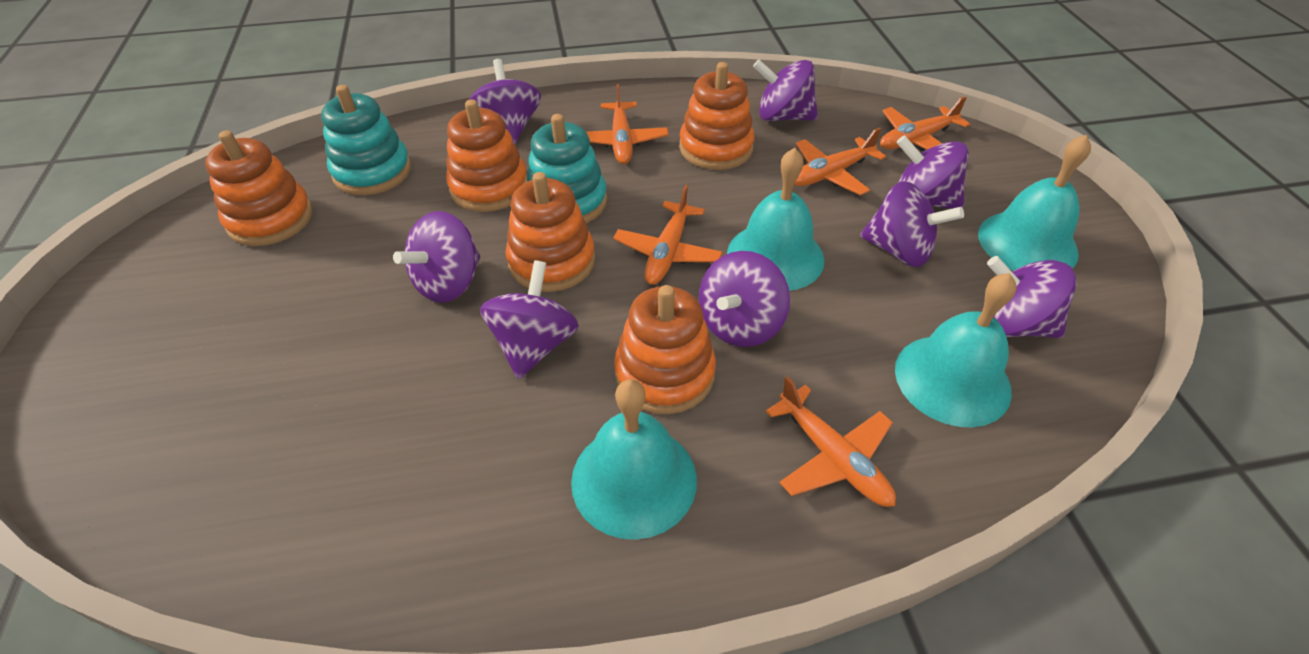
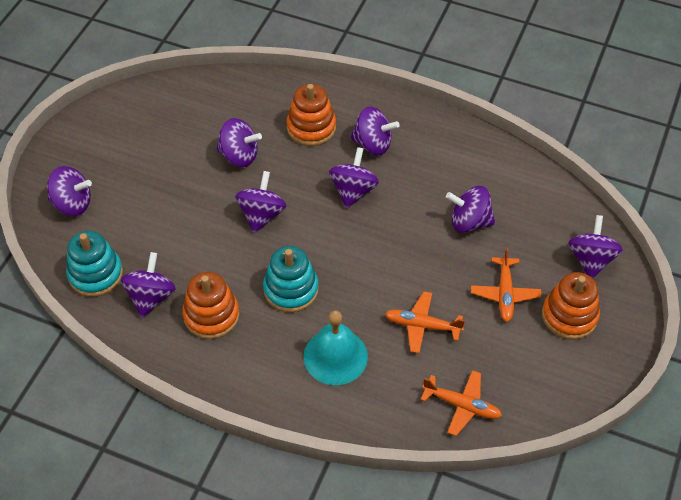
orange plane: [586,84,669,164] [613,185,723,285] [765,376,896,507] [794,128,886,195] [880,97,970,151] = 5 -> [385,291,465,353] [421,370,502,436] [471,248,542,322] = 3
orange stacking toy: [205,130,313,246] [446,99,527,212] [506,172,595,292] [614,285,716,414] [679,62,755,170] = 5 -> [182,272,240,339] [286,84,336,146] [542,272,600,340] = 3
turquoise bell: [571,379,697,540] [727,148,824,291] [895,273,1017,427] [978,135,1091,271] = 4 -> [303,310,368,385] = 1

